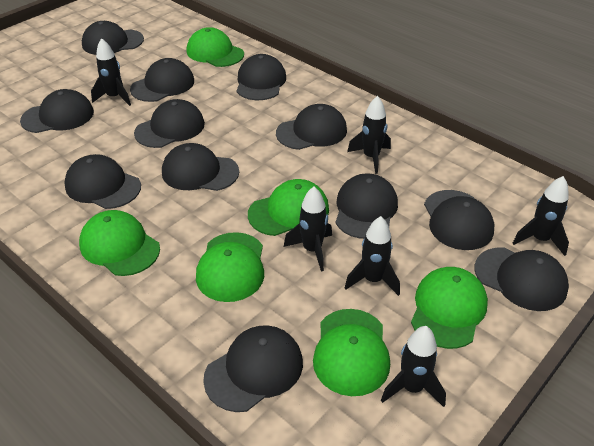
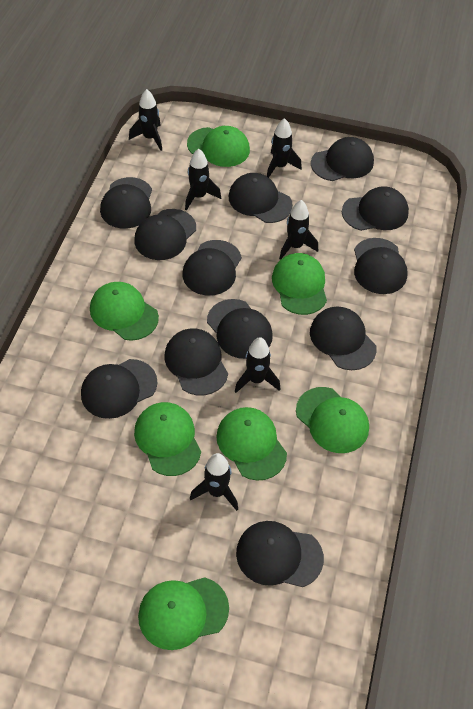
green cap: [79,210,160,276] [187,27,244,67] [196,232,264,302] [248,179,329,236] [313,309,390,396] [411,267,488,349] = 6 -> [90,282,159,341] [134,402,201,476] [138,577,229,650] [187,126,250,167] [216,407,287,481] [272,253,327,315] [296,387,369,453] = 7

